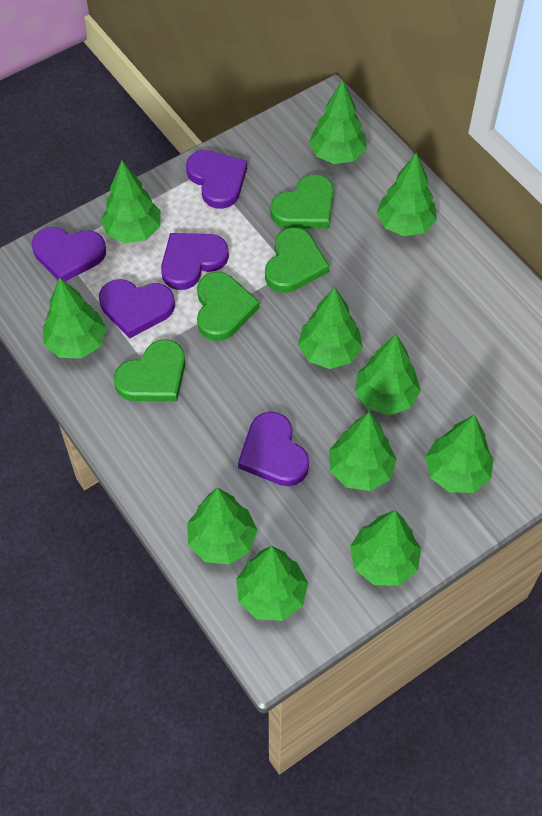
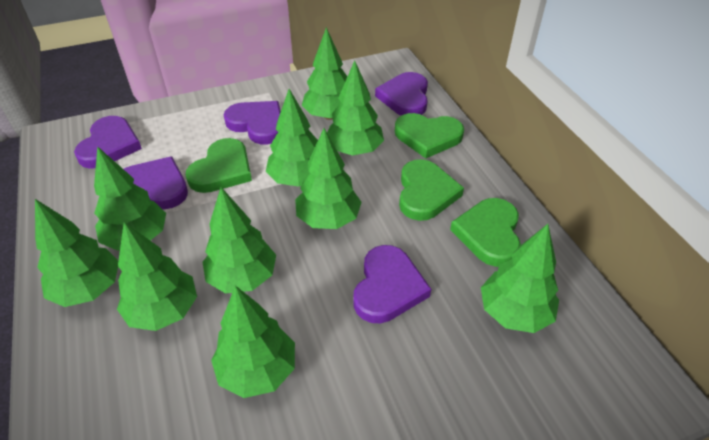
green tree: [43,278,107,358] [101,161,160,244] [187,487,257,565] [236,546,308,621] [298,287,363,369] [309,80,366,164] [329,412,397,491] [350,510,421,586] [355,334,421,415] [377,153,437,236] [425,415,494,493] = 11 -> [35,199,118,307] [94,146,166,251] [117,222,197,331] [203,187,276,294] [211,285,295,398] [266,89,318,187] [295,128,362,229] [302,27,347,120] [327,60,384,156] [481,224,559,333] = 10

